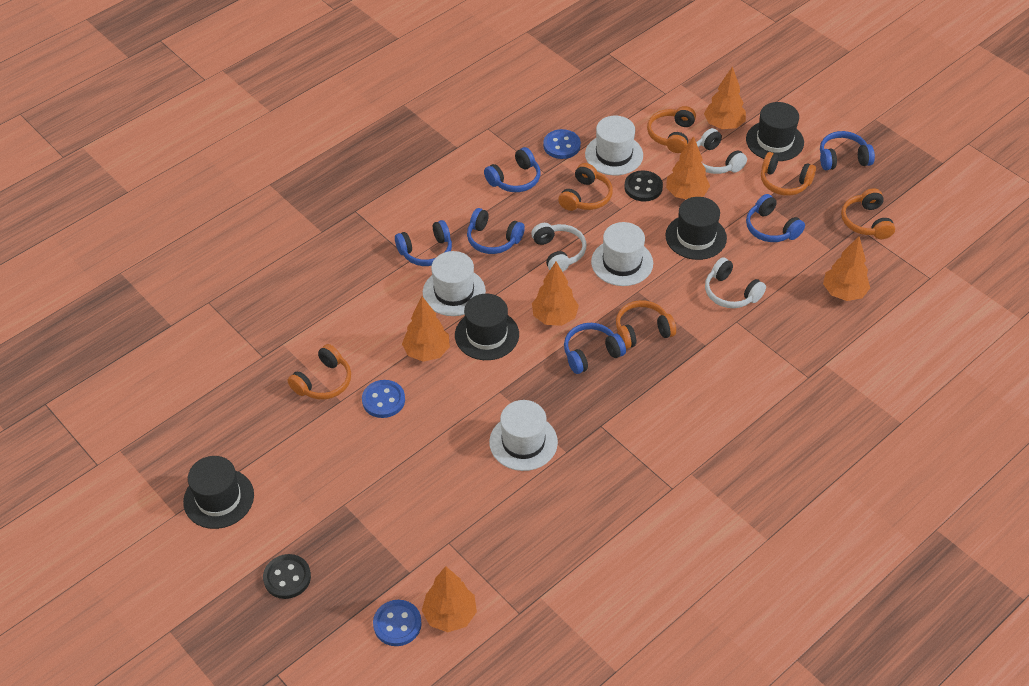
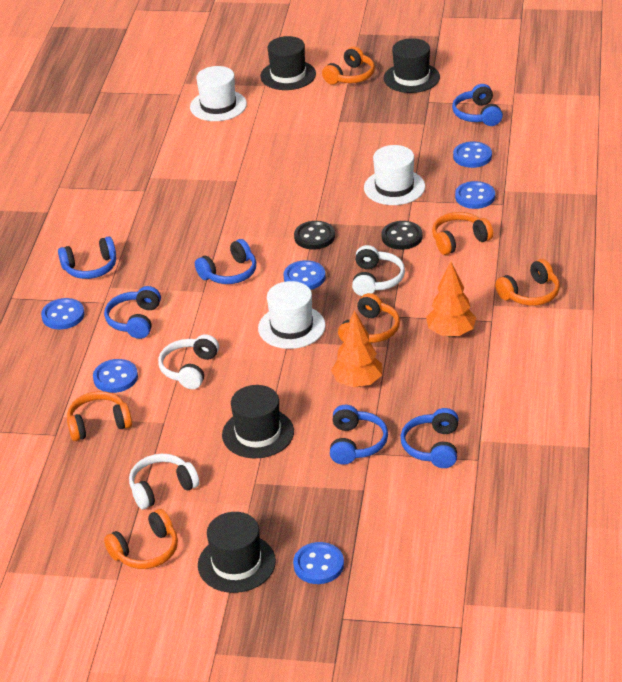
blue button: [362,380,405,418] [373,600,422,646] [543,129,581,159] = 3 -> [41,298,85,329] [93,359,138,393] [283,260,326,290] [293,542,344,584] [453,142,492,168] [455,181,495,209] = 6
orange tree: [402,297,450,362] [422,566,477,632] [532,262,579,326] [666,136,710,199] [704,66,746,129] [823,236,870,301] = 6 -> [331,310,382,387] [426,261,476,337] = 2
white hat: [423,251,486,316] [489,400,558,471] [585,116,643,175] [591,222,653,286] = 4 -> [190,66,247,121] [258,281,326,349] [364,145,425,205] = 3

